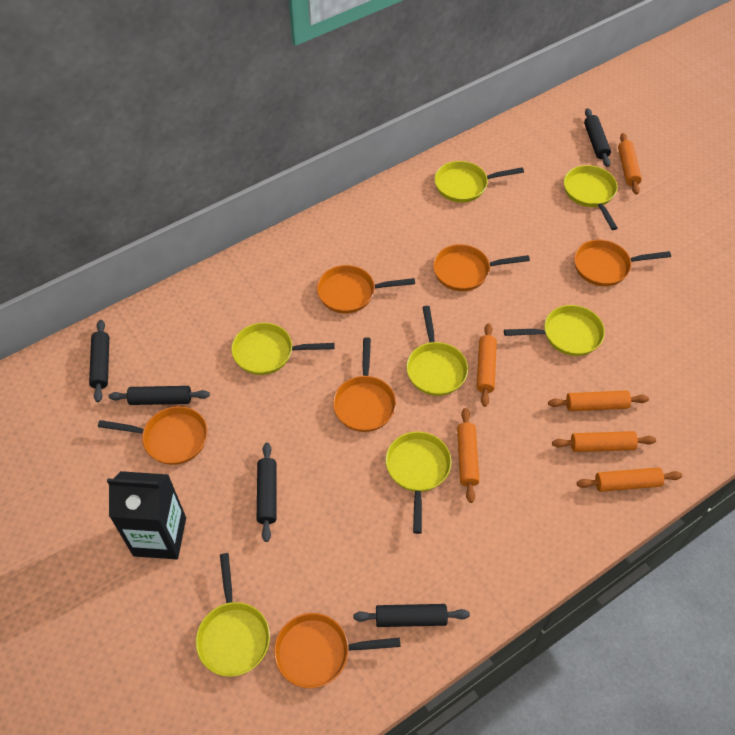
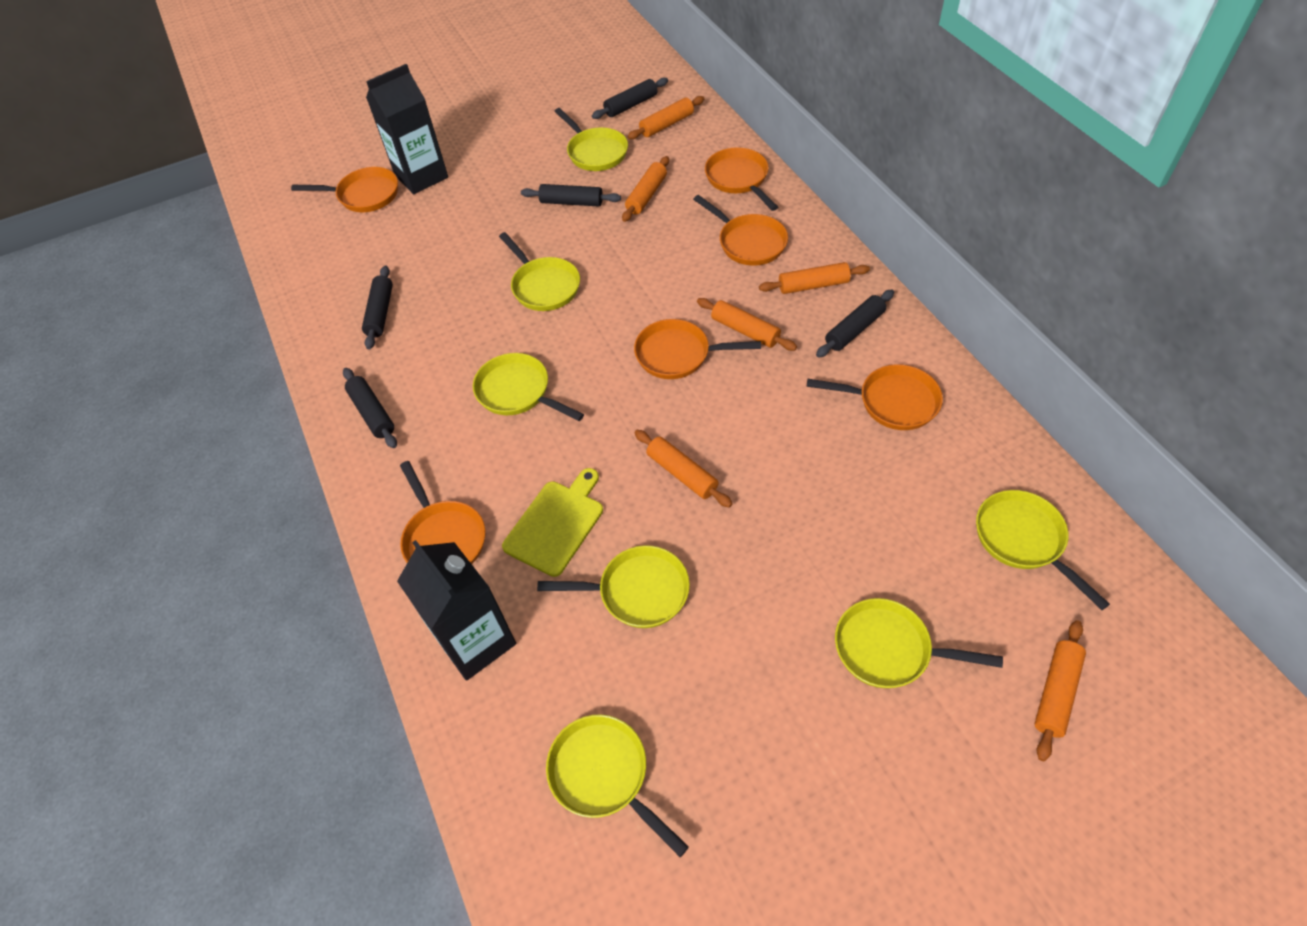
black carton: [107,471,186,559] = 1 -> [366,64,448,195] [397,540,516,681] = 2
yellow cutting board: none = 0 -> [502,468,603,577] = 1

